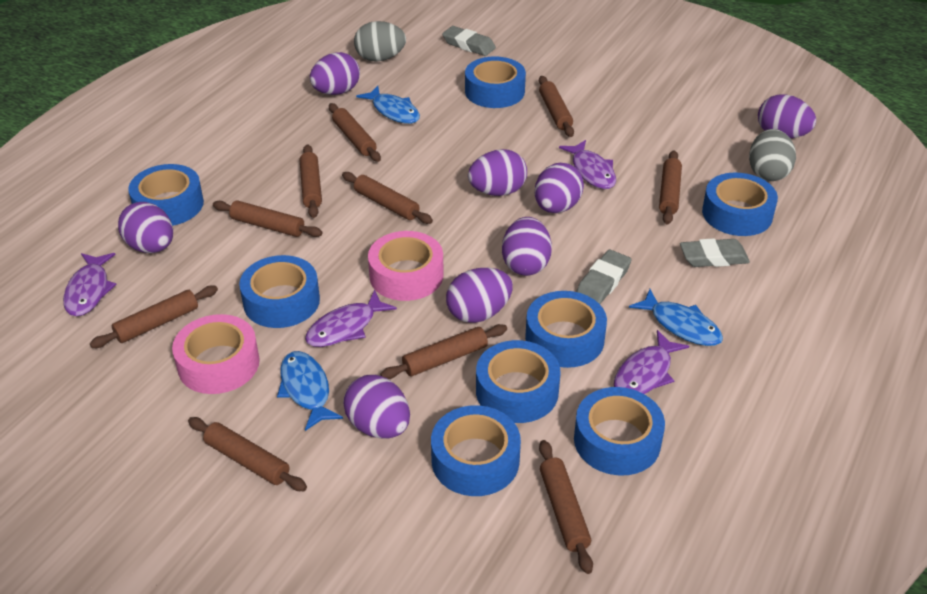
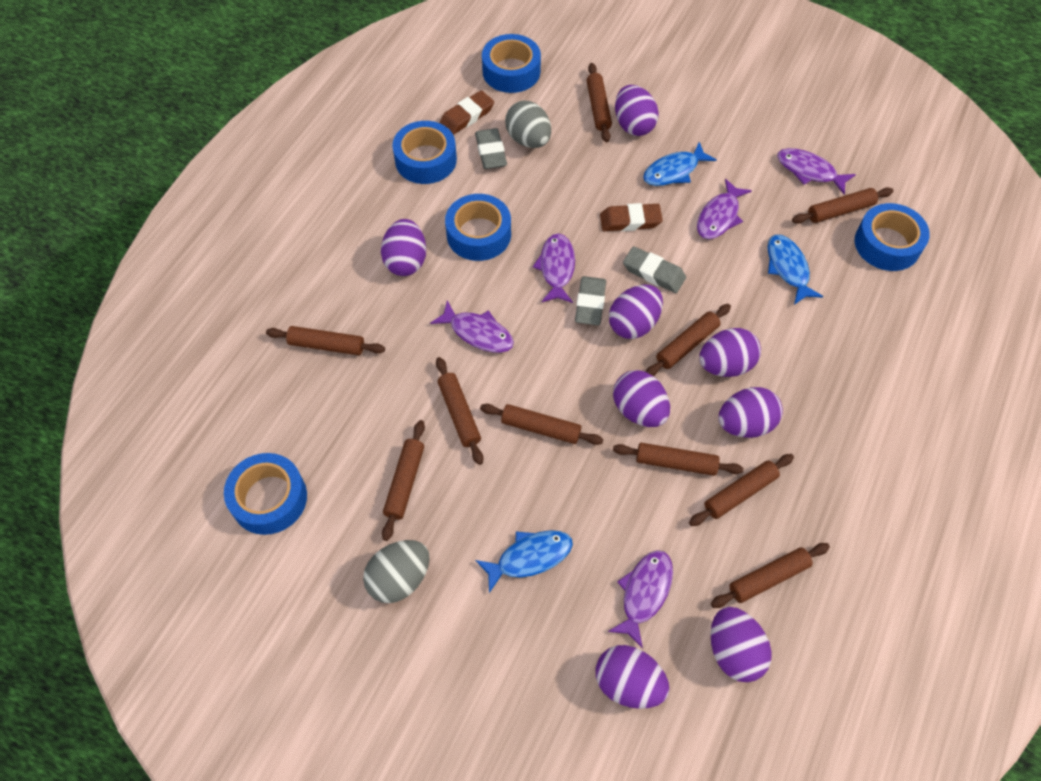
blue tape: [128,164,204,226] [239,255,320,328] [431,405,521,496] [465,56,526,108] [476,340,561,423] [525,291,607,368] [574,387,665,475] [702,173,778,236] = 8 -> [224,453,307,535] [392,121,457,184] [445,194,511,261] [482,34,541,93] [855,203,930,271] = 5
brown eraser: none = 0 -> [440,90,494,135] [600,203,663,231] = 2
pink tape: [172,314,260,394] [368,231,444,301] = 2 -> none = 0
purple fish: [63,253,117,316] [305,290,397,347] [559,140,616,189] [614,330,689,394] = 4 -> [430,301,514,353] [533,233,575,303] [608,550,673,648] [697,179,752,239] [777,148,856,195] = 5

